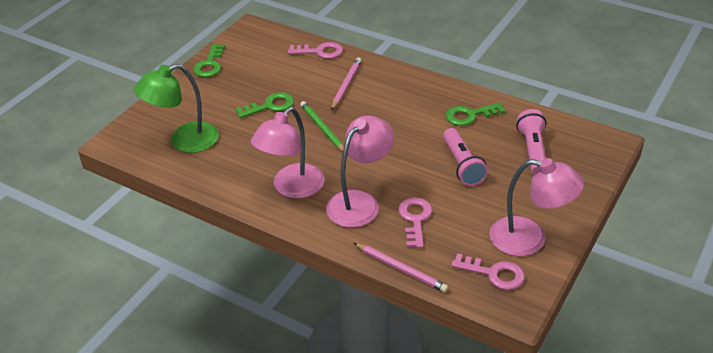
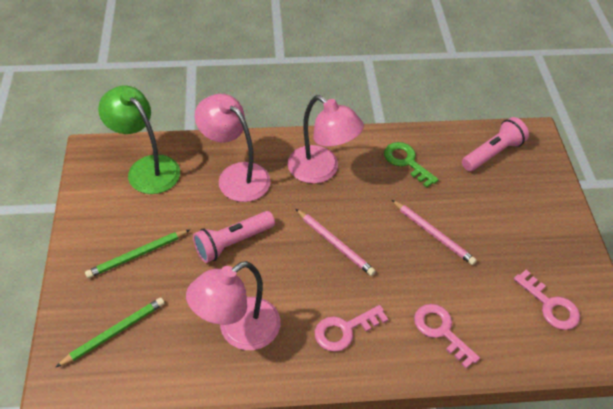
green key: [193,44,225,77] [236,92,294,118] [446,103,505,126] = 3 -> [384,142,439,188] = 1
green pencil: [300,101,344,152] = 1 -> [56,298,165,367] [85,230,189,278] = 2

